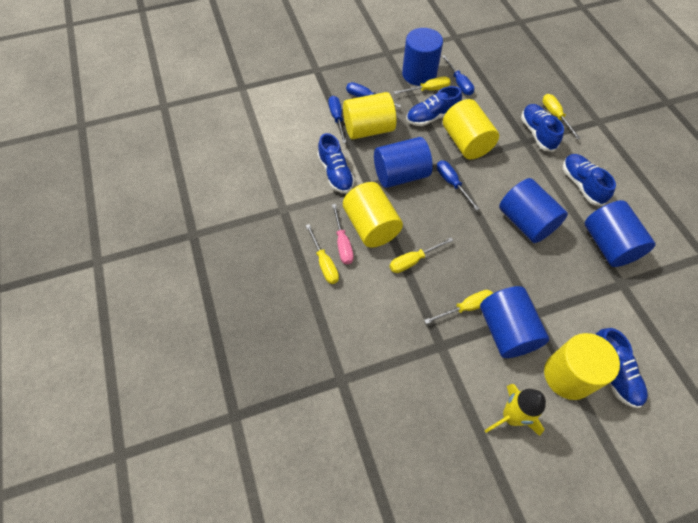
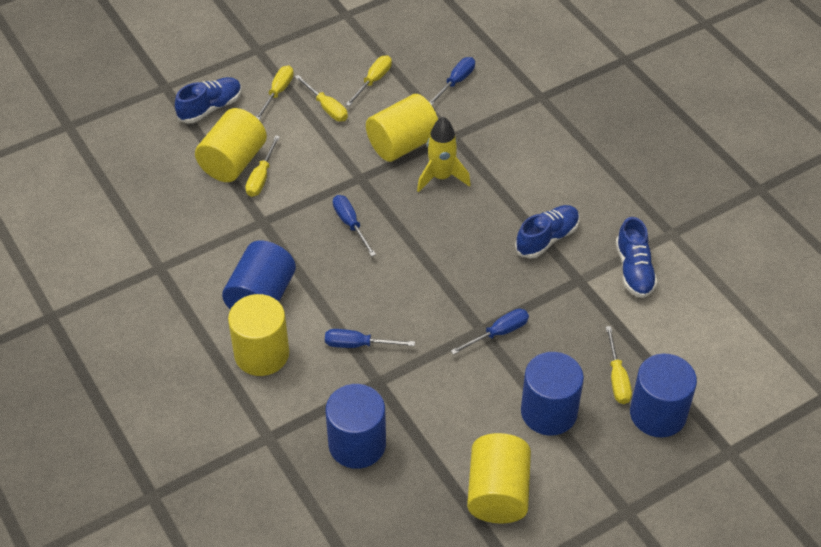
blue cylinder: [374,137,433,188] [402,28,443,86] [480,286,549,358] [499,178,568,243] [585,200,656,267] = 5 -> [222,240,296,310] [325,384,386,469] [521,352,584,436] [630,354,697,437] = 4
blue shoe: [317,133,355,193] [406,86,462,126] [521,104,564,152] [563,154,616,206] [595,328,648,408] = 5 -> [175,77,242,124] [515,205,579,259] [616,217,658,298] = 3
pink screwdriver: [332,204,354,264] = 1 -> none = 0

